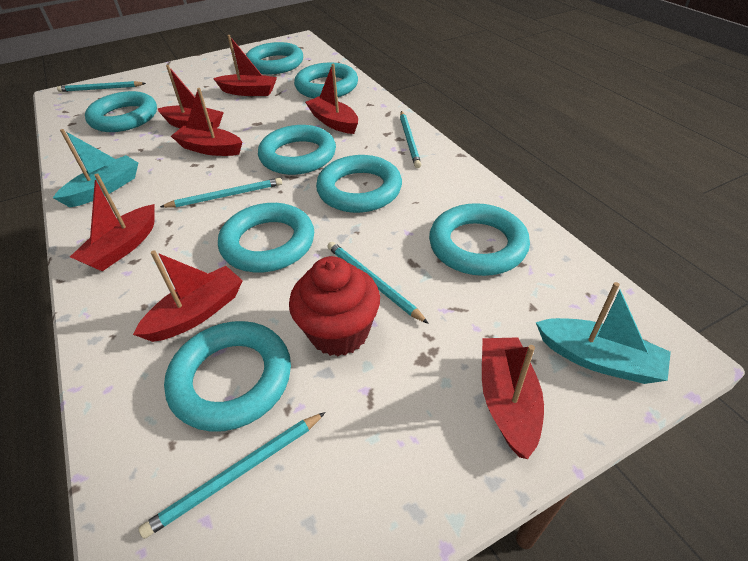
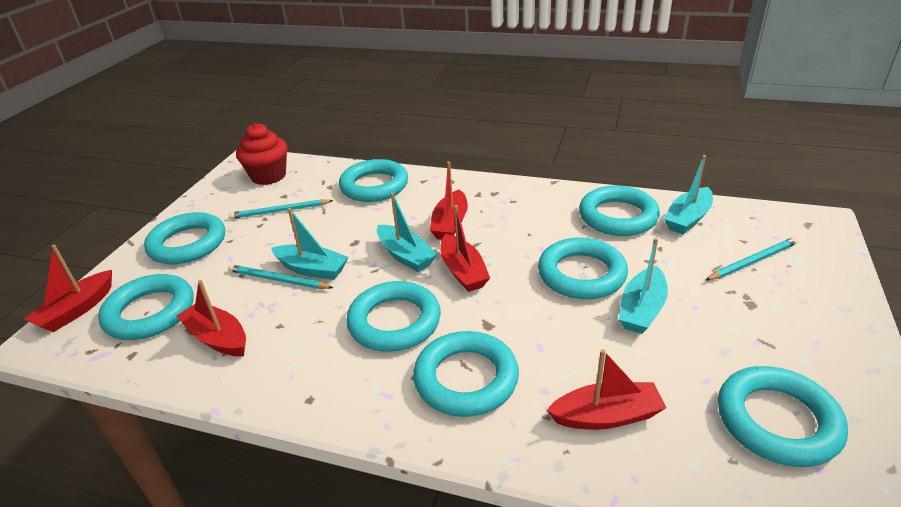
red boat: [70,173,155,271] [133,250,243,342] [157,65,224,128] [171,88,242,156] [213,35,277,96] [305,64,358,134] [482,337,544,459] = 7 -> [24,245,112,332] [177,280,246,356] [430,162,468,240] [441,205,490,292] [546,349,667,430] = 5
turquoise boat: [53,129,138,207] [536,282,671,384] = 2 -> [271,208,348,280] [377,192,437,272] [619,238,668,334] [664,155,713,234] = 4
turquoise pencil: [57,81,146,92] [139,412,326,539] [160,178,282,208] [328,242,429,324] [400,111,421,168] = 5 -> [228,264,333,289] [229,199,334,219] [706,237,798,280] = 3

